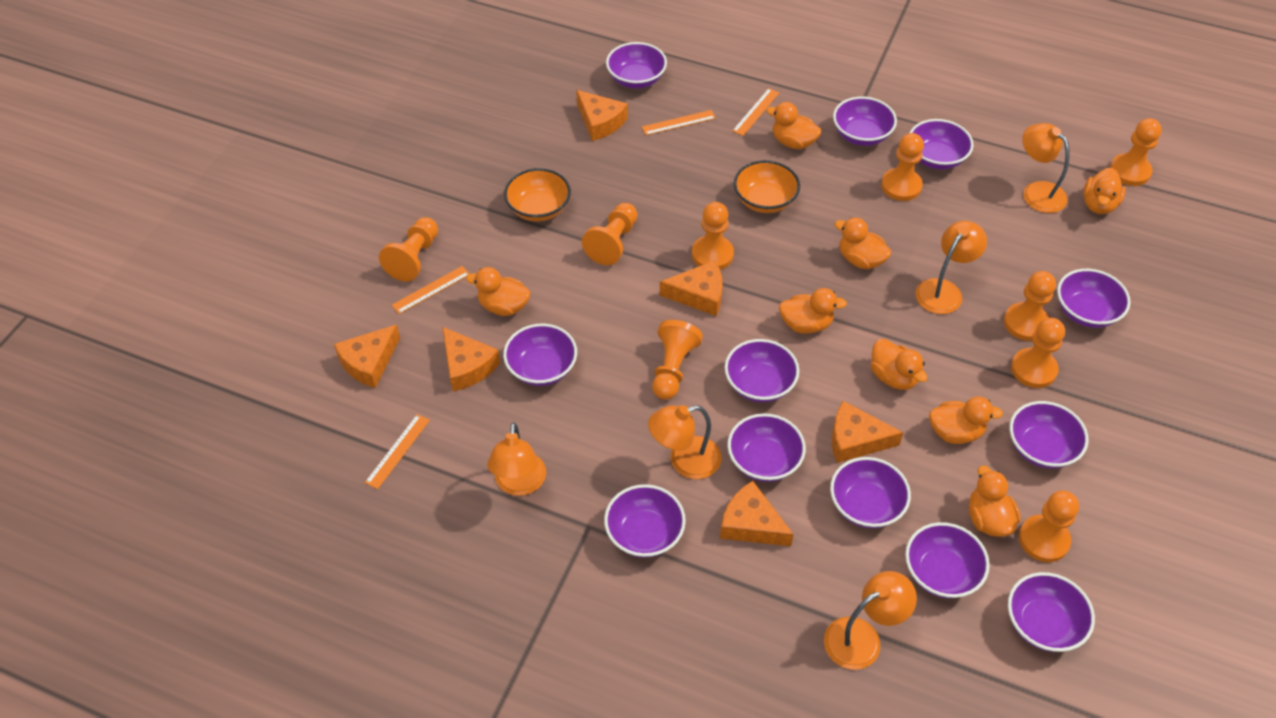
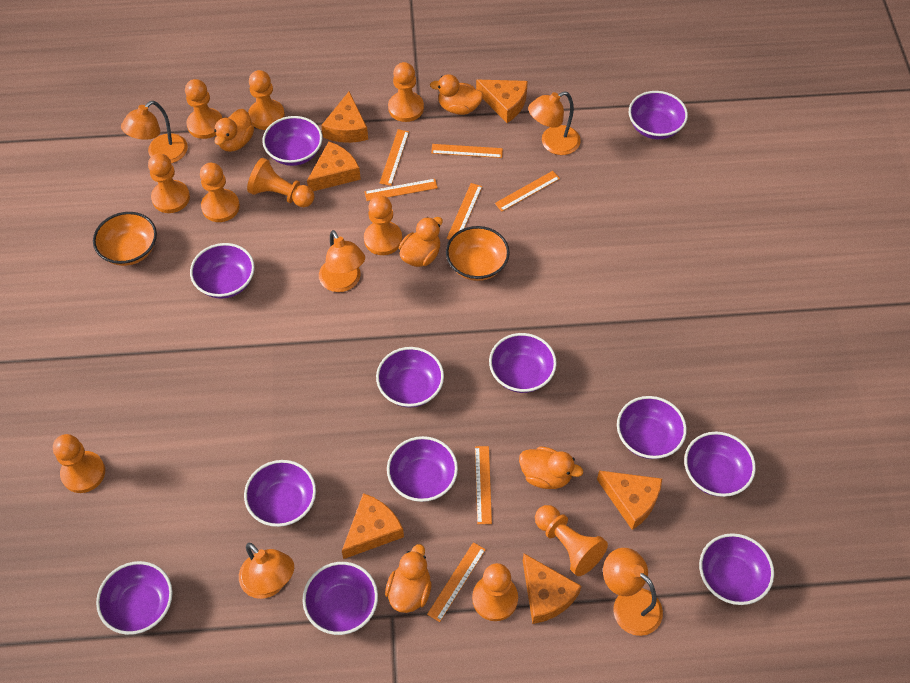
orange duck: [466,267,530,316] [766,102,821,149] [779,288,847,334] [834,217,892,269] [870,339,927,390] [929,396,1003,444] [969,465,1021,537] [1083,168,1126,214] = 8 -> [214,109,254,152] [385,544,432,613] [399,217,443,267] [430,74,483,115] [519,446,583,489] = 5
orange pawn: [379,217,438,282] [582,203,638,265] [652,320,703,400] [692,202,734,270] [881,133,924,201] [1004,271,1056,341] [1011,318,1065,388] [1019,490,1079,562] [1110,118,1162,186] = 9 -> [53,434,105,493] [148,153,190,213] [185,79,222,139] [200,163,240,222] [247,158,314,207] [248,70,285,130] [364,196,402,255] [388,62,424,122] [472,563,518,621] [535,505,608,576] = 10
orange ruler: [365,414,430,489] [392,266,469,314] [642,110,716,135] [732,88,779,136] = 4 -> [364,179,438,201] [380,129,409,186] [427,542,486,622] [431,144,503,158] [447,183,482,240] [475,446,492,524] [495,171,560,211] = 7

